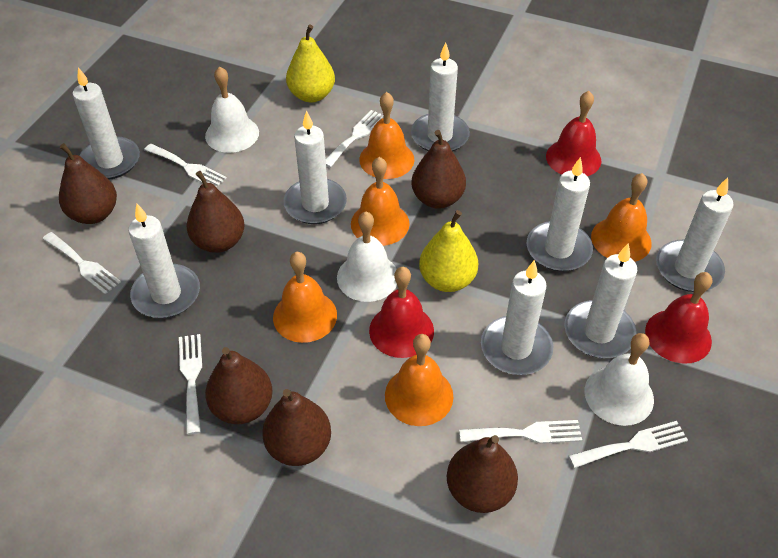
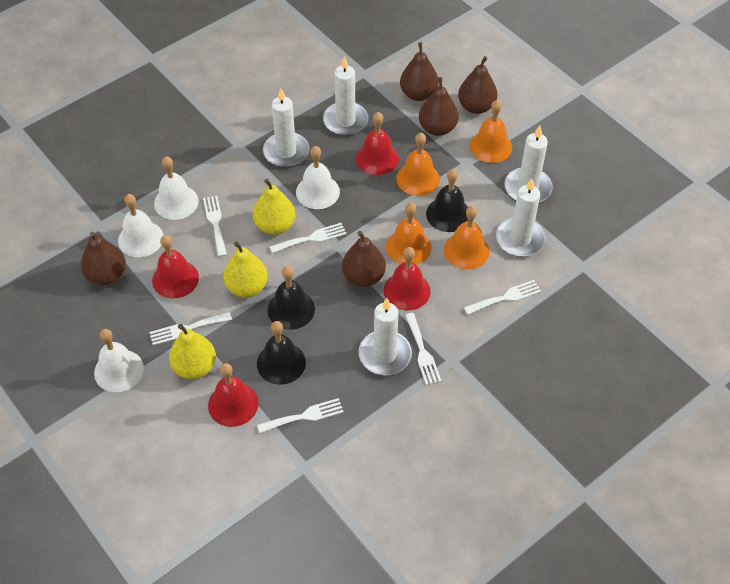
black bell: none = 0 -> [257,321,306,385] [268,266,315,330] [426,169,468,232] = 3
brown pear: [59,143,117,224] [186,171,245,253] [205,347,273,424] [262,389,331,466] [411,130,466,209] [447,435,518,513] = 6 -> [81,232,126,285] [342,231,386,287] [400,42,439,101] [419,77,459,136] [458,56,498,114] = 5
orange bell: [273,252,337,343] [351,157,410,246] [359,92,414,179] [385,334,454,426] [591,173,652,262] = 5 -> [386,202,431,265] [396,133,440,196] [444,206,490,269] [470,100,512,163] = 4
red bell: [369,267,434,358] [546,91,601,176] [645,272,712,364] = 3 -> [152,235,199,299] [208,363,258,427] [356,112,399,175] [384,247,431,310] = 4
white bell: [205,66,259,153] [337,212,397,302] [585,333,654,426] = 3 -> [94,329,144,392] [118,194,164,257] [154,156,199,220] [296,146,340,209] = 4
white candle: [73,67,140,179] [128,204,200,318] [283,110,347,224] [411,42,470,152] [481,260,553,375] [527,157,593,272] [564,243,637,358] [656,177,734,292] = 8 -> [263,88,309,167] [323,56,369,136] [358,298,412,375] [496,178,546,257] [504,125,553,202] = 5
yellow pear: [286,25,335,103] [419,210,478,292] = 2 -> [169,324,216,379] [223,242,268,297] [253,179,296,235] = 3

